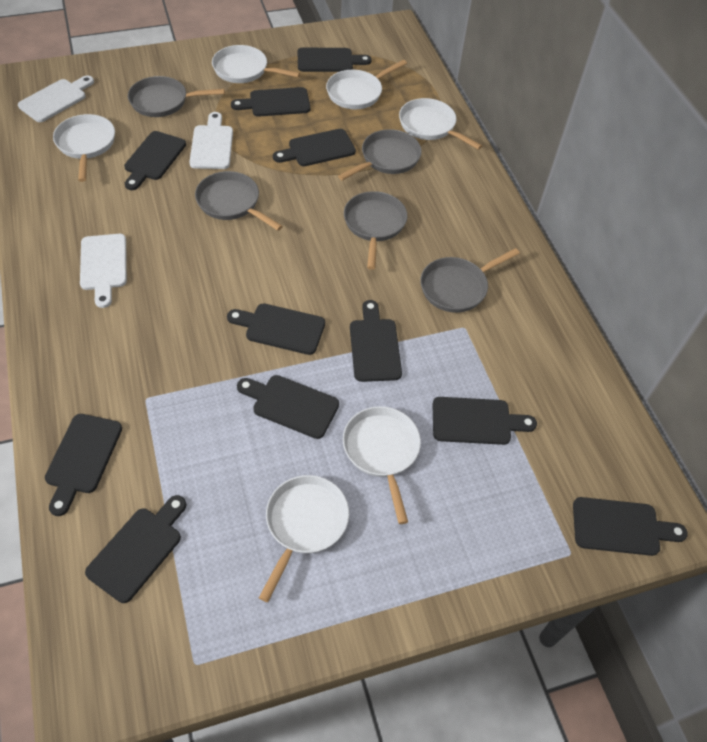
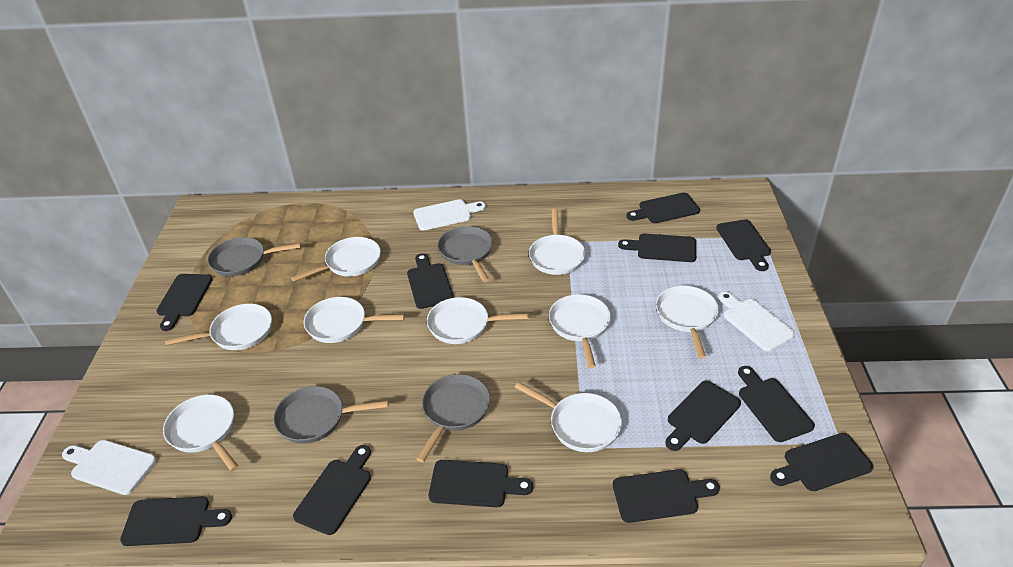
black cutting board: [45,414,122,516] [85,495,186,603] [124,131,186,190] [227,304,325,355] [231,87,310,117] [237,375,339,439] [273,129,356,166] [298,48,372,72] [350,300,402,382] [433,397,537,445] [573,497,688,556] = 11 -> [120,497,232,546] [156,274,213,331] [293,445,371,535] [407,253,454,309] [429,460,533,507] [613,469,720,523] [618,234,696,262] [626,193,700,223] [665,381,741,451] [716,219,771,271] [738,366,815,442] [770,433,874,491] = 12
grey pan: [128,76,225,117] [195,171,283,231] [338,129,422,181] [344,191,407,270] [420,248,520,313] = 5 -> [207,237,301,277] [273,386,388,444] [416,374,490,462] [438,226,493,282] = 4
white pan: [53,114,115,182] [212,45,300,83] [259,475,349,602] [326,60,407,109] [343,406,421,524] [399,98,482,150] = 6 -> [163,394,239,471] [165,304,272,350] [291,237,381,282] [304,297,405,343] [427,297,530,344] [514,382,622,452] [529,209,585,275] [549,294,611,368] [656,286,719,359] = 9

